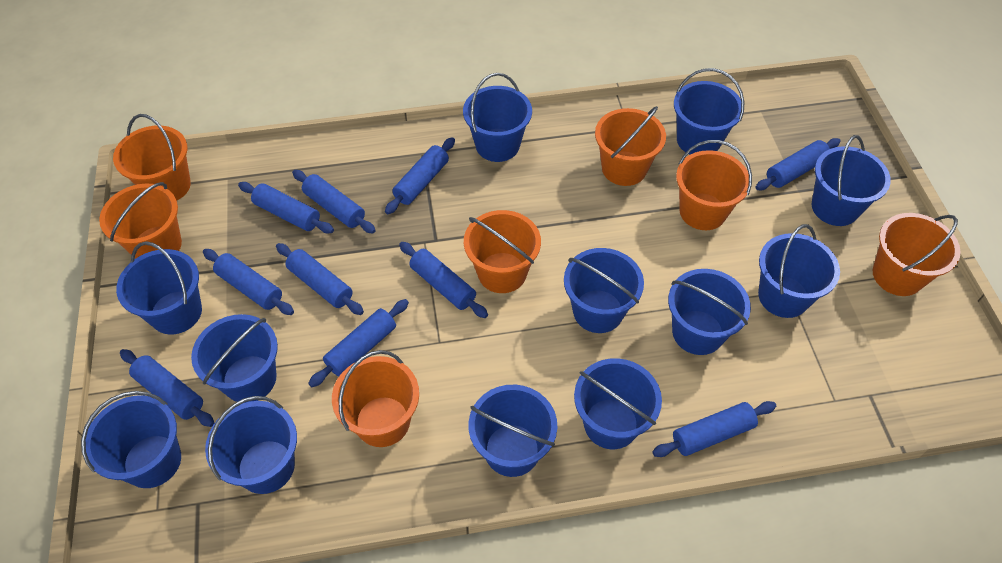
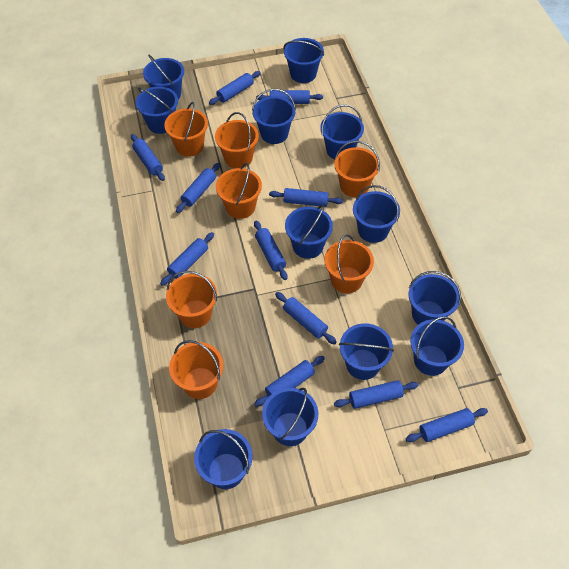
blue rolling pin: [120,349,214,427] [203,249,294,315] [238,182,334,233] [276,243,364,315] [292,170,376,234] [308,299,409,387] [385,137,455,214] [399,242,488,318] [652,401,776,457] [756,138,841,190] = 10 -> [131,134,165,181] [160,232,214,286] [176,163,220,213] [209,71,261,105] [254,220,287,280] [254,356,325,407] [256,90,323,104] [269,188,343,207] [275,292,337,345] [334,380,419,409] [406,408,488,442] = 11

